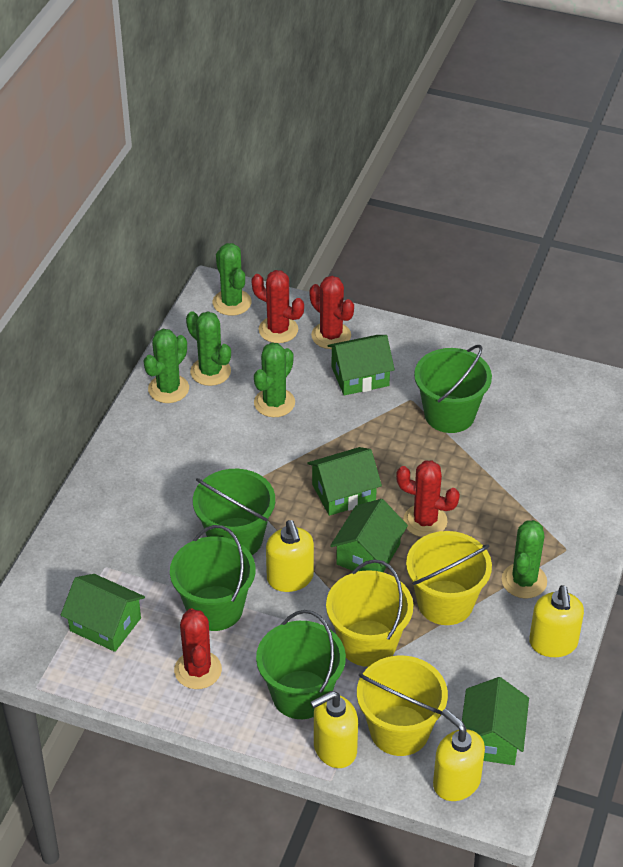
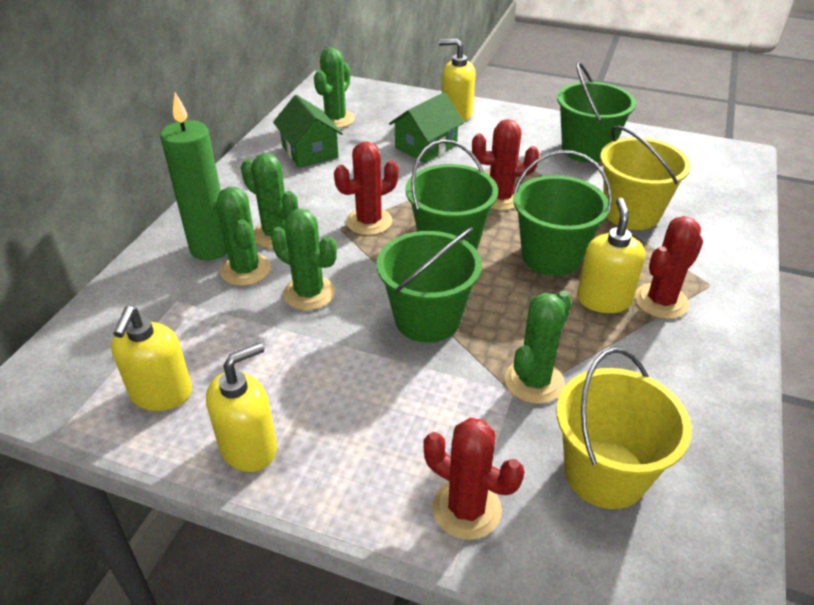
green candle: none = 0 -> [160,93,227,260] = 1
green house: [61,574,145,652] [307,447,382,516] [328,335,395,395] [330,499,408,572] [462,677,529,765] = 5 -> [273,95,343,168] [389,92,464,163] = 2
yellow bucket: [326,559,413,667] [357,655,448,756] [406,531,492,625] = 3 -> [556,348,692,509] [600,125,691,230] = 2

